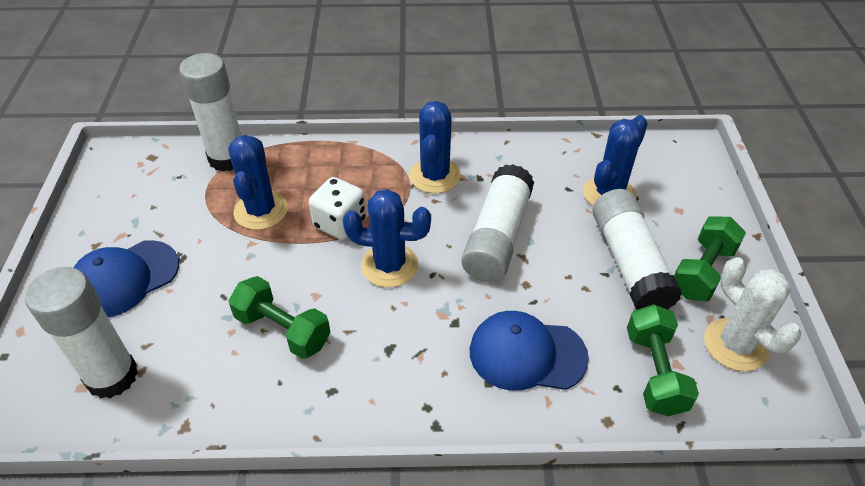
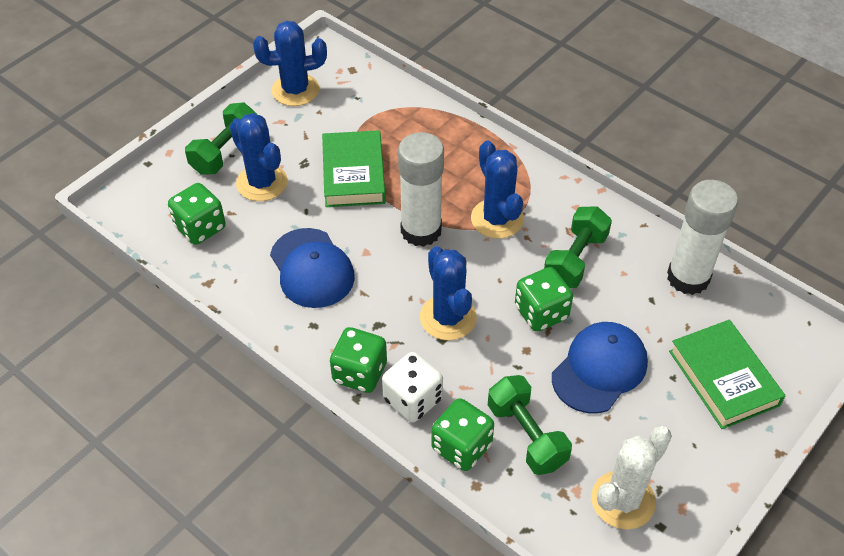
green book: none = 0 -> [322,130,386,207] [669,320,785,429] = 2
green dice: none = 0 -> [168,183,226,245] [330,327,387,393] [432,398,494,471] [515,267,573,332] = 4
white glue stick: [25,267,138,399] [179,53,241,172] [461,164,534,282] [593,189,682,310] = 4 -> [398,132,444,247] [667,180,738,295] = 2

